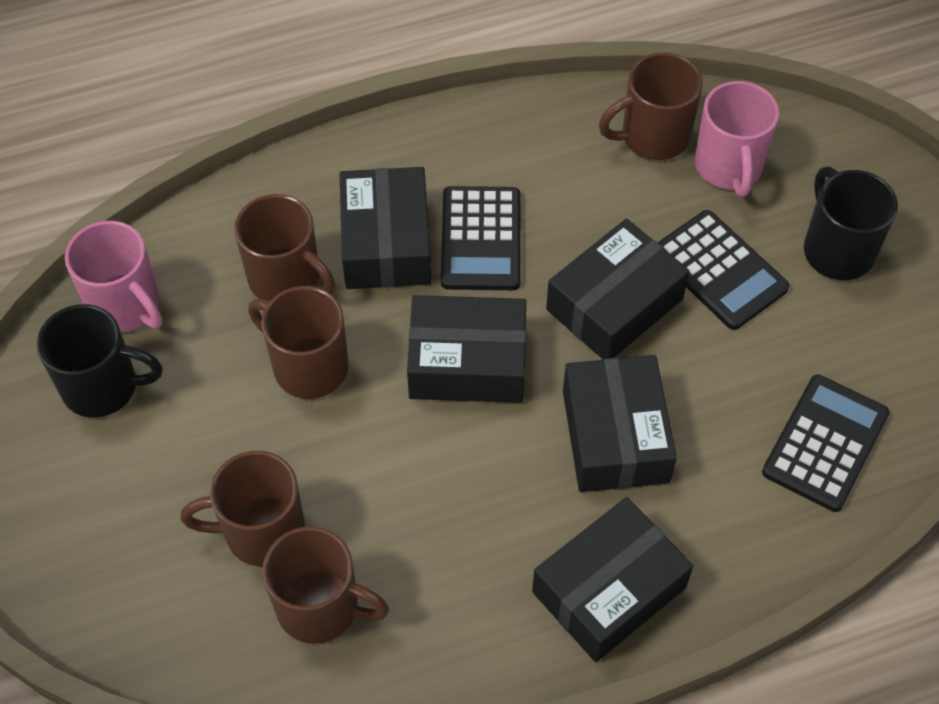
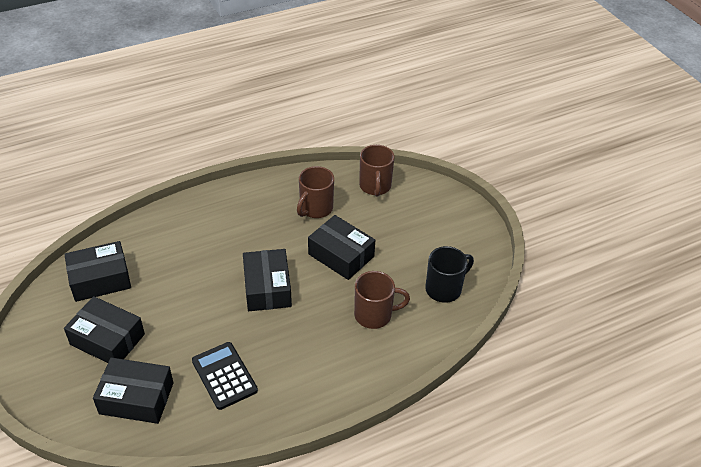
black calculator: [441,186,521,290] [657,210,789,330] [762,375,890,512] = 3 -> [192,342,258,410] = 1
black mug: [37,304,163,418] [804,166,898,280] = 2 -> [425,246,474,303] = 1
brown mug: [181,451,305,567] [234,194,335,302] [248,286,349,399] [262,527,389,644] [599,52,703,160] = 5 -> [297,166,334,218] [354,271,410,329] [359,145,395,197] = 3
pink mug: [65,221,163,332] [695,81,779,197] = 2 -> none = 0

